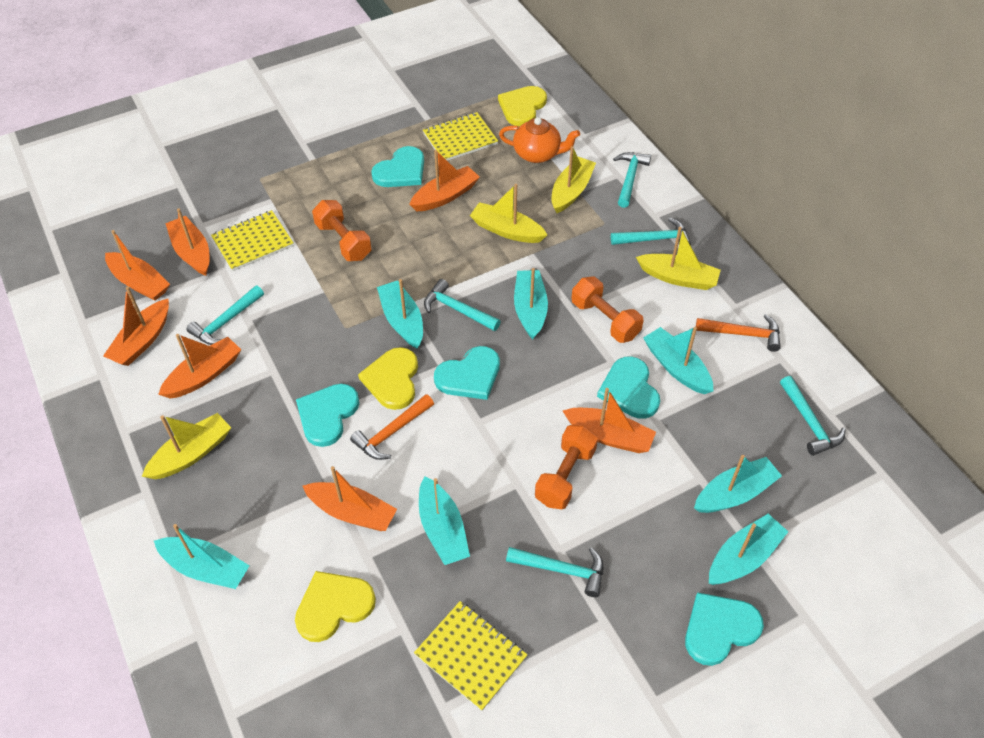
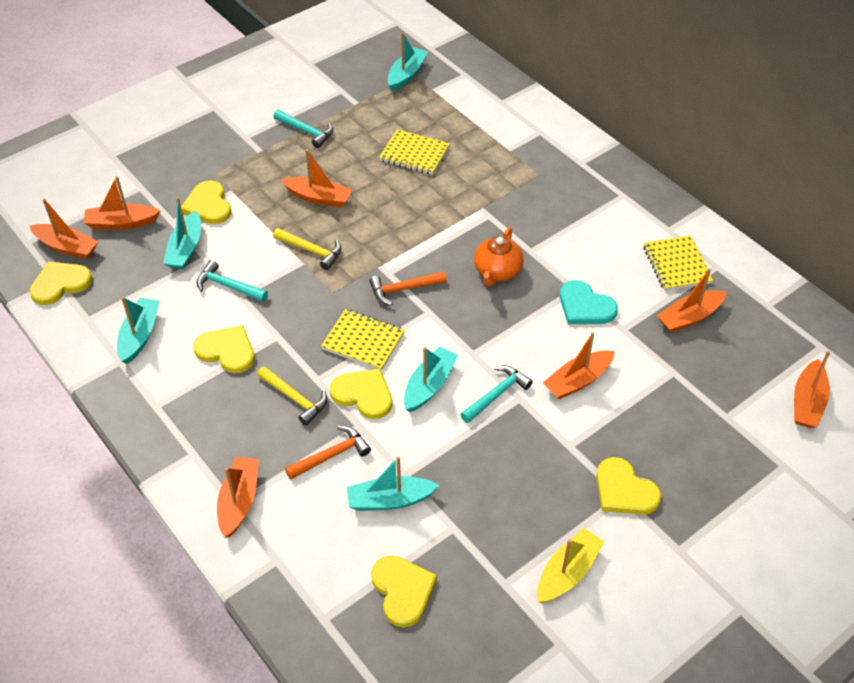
orange dumbbell: [312,200,372,261] [535,425,598,509] [571,277,644,343] = 3 -> none = 0
turquoise boat: [154,524,250,589] [377,279,423,348] [419,476,470,565] [514,268,548,339] [643,327,714,394] [694,455,782,513] [709,514,788,585] = 7 -> [117,297,160,364] [163,197,201,269] [347,456,440,511] [387,32,428,91] [404,346,458,412] = 5
turquoise hammer: [186,285,264,345] [424,279,501,331] [506,547,603,597] [611,218,691,246] [613,152,651,208] [780,376,846,456] = 6 -> [196,260,268,301] [273,110,333,148] [460,365,533,423] = 3
turquoise heart: [296,384,360,447] [371,146,424,187] [434,346,500,400] [597,356,660,419] [685,592,764,666] = 5 -> [560,280,618,324] = 1
yellow boat: [142,413,231,479] [470,184,547,243] [551,146,596,213] [636,227,721,290] = 4 -> [537,528,604,603] = 1
yellow hammer: none = 0 -> [257,366,327,425] [273,228,342,270] = 2
yellow heart: [295,571,376,642] [358,347,418,410] [498,86,547,127] = 3 -> [29,261,92,305] [181,180,231,224] [193,325,255,373] [330,368,392,419] [371,556,437,627] [596,457,661,515] = 6

